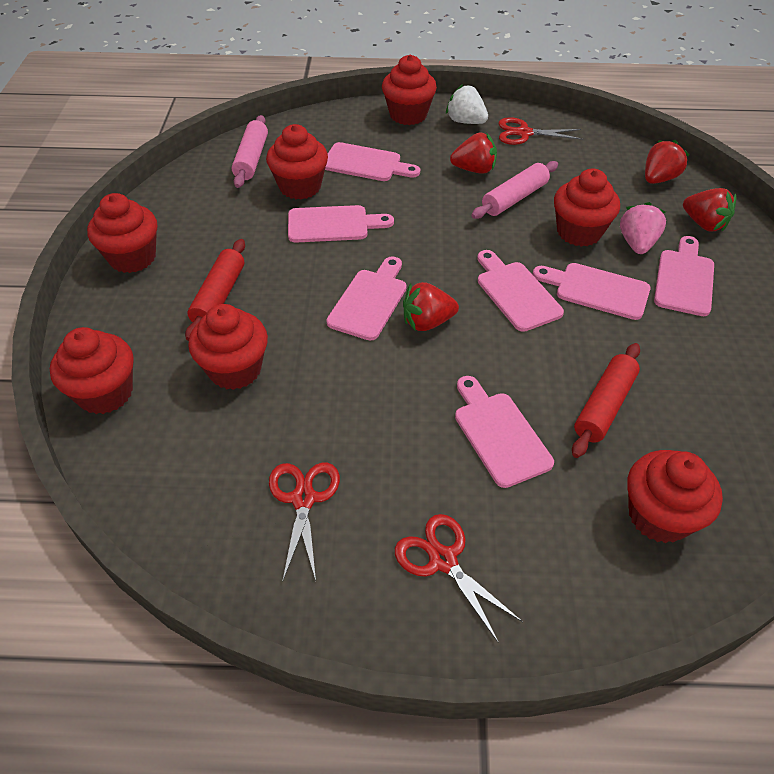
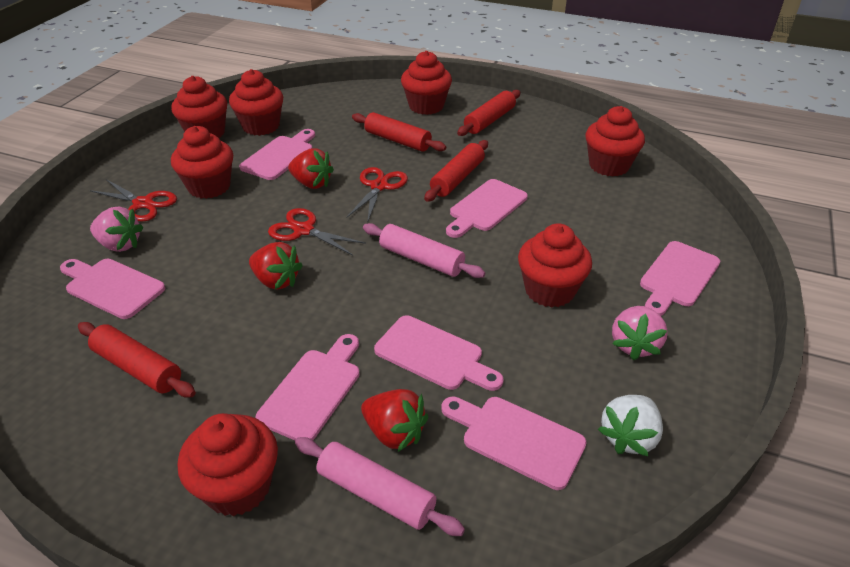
pink strawberry: [620,202,666,254] = 1 -> [90,207,144,252] [612,306,668,360] = 2
red rolling pin: [185,239,245,341] [572,343,640,458] = 2 -> [78,322,196,398] [352,112,446,152] [424,140,488,202] [457,90,521,136] = 4
red strawberry: [403,282,459,331] [450,132,497,174] [645,140,690,184] [683,188,736,231] = 4 -> [249,242,303,290] [288,148,334,189] [361,389,428,452] = 3

